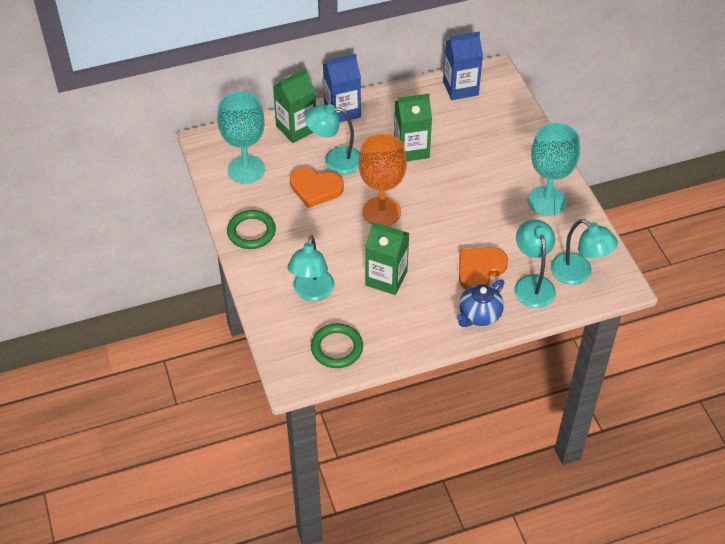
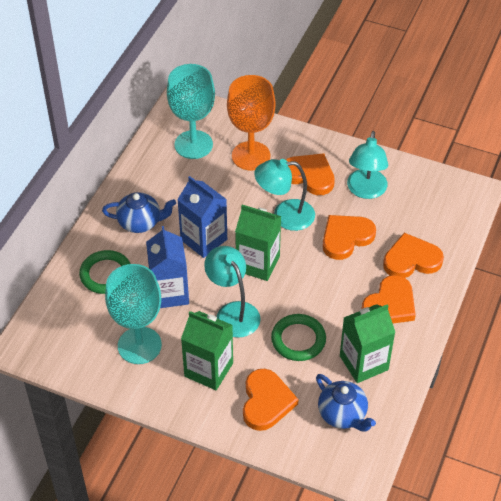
blue teapot: [457,279,504,327] = 1 -> [102,192,176,233] [316,374,376,432] = 2
orange heart: [290,167,344,208] [459,247,508,290] = 2 -> [243,369,298,431] [286,153,335,195] [323,215,376,260] [362,275,416,323] [383,233,444,278] = 5
turquoise lamp: [287,235,334,301] [305,104,360,174] [514,219,556,308] [551,219,618,285] = 4 -> [204,246,260,338] [254,159,315,231] [347,131,388,199] = 3

